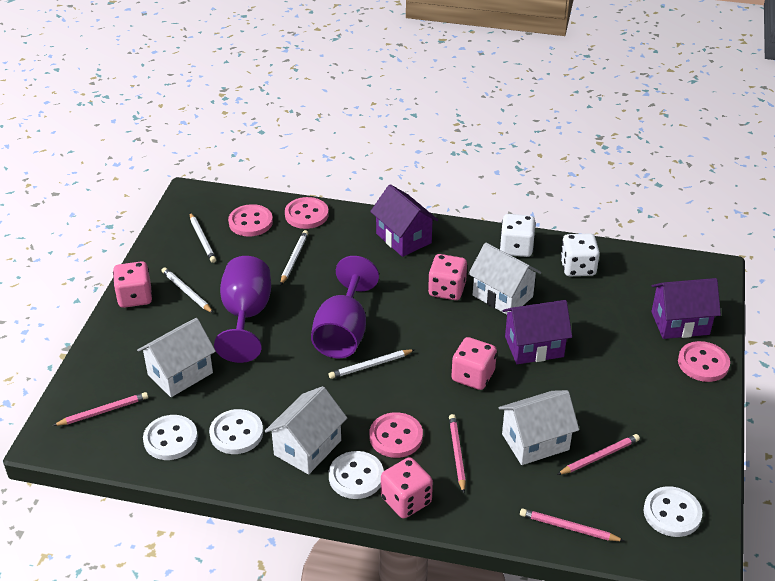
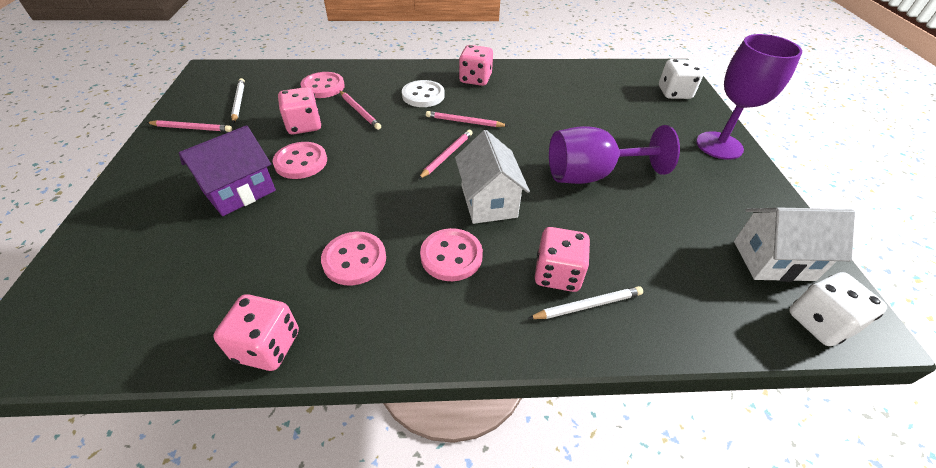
purple house: [370,184,438,257] [503,300,572,364] [651,278,721,339] = 3 -> [179,125,276,216] = 1
white button: [143,415,198,460] [209,409,263,454] [329,451,384,499] [643,486,702,537] = 4 -> [402,80,445,107] = 1
white house: [137,318,216,397] [265,386,347,475] [468,243,541,315] [499,390,579,465] = 4 -> [455,130,530,224] [734,207,855,282] = 2
white pencil: [162,267,213,313] [190,213,216,263] [280,230,308,286] [329,349,415,379] = 4 -> [231,78,245,123] [528,286,643,319] = 2

